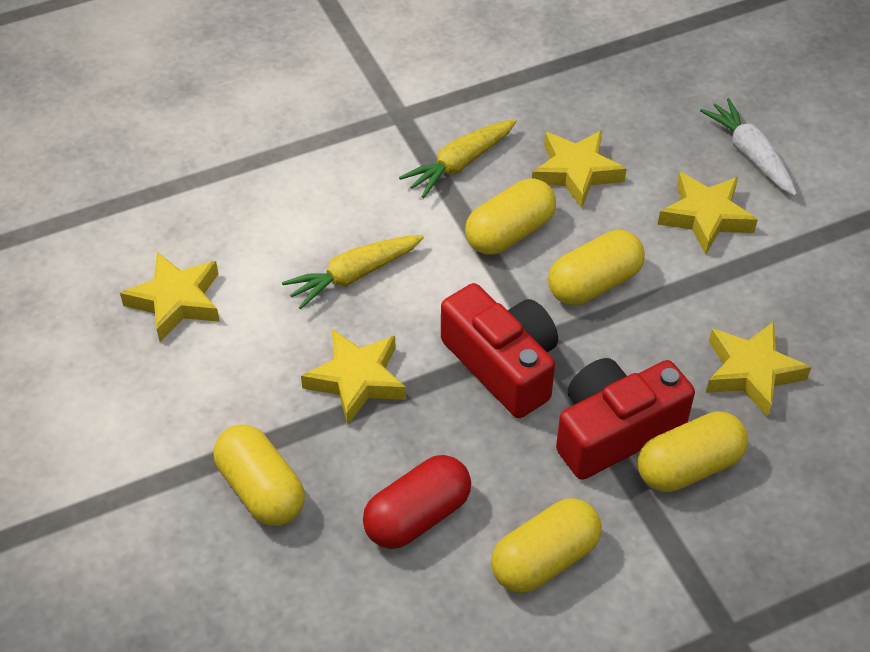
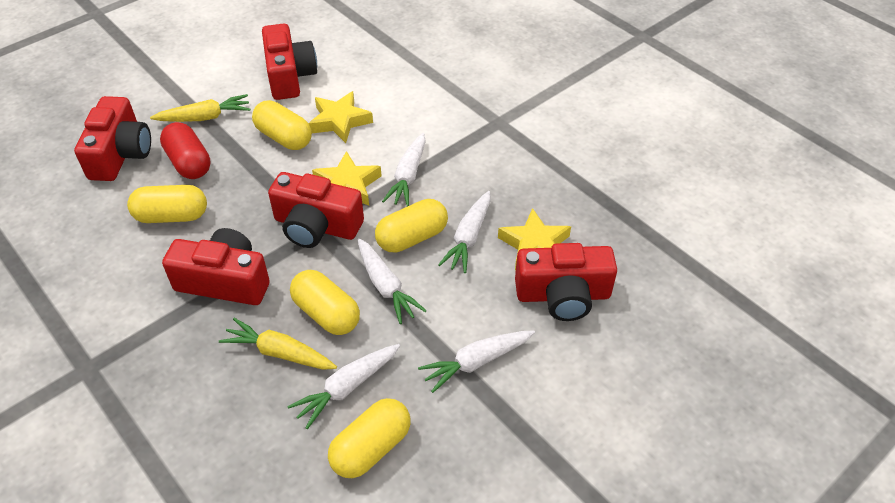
red camera: [441,283,558,418] [556,358,695,480] = 2 -> [74,96,151,181] [162,228,270,305] [262,24,317,100] [268,172,364,248] [515,243,617,321] = 5
white carrot: [700,98,797,196] = 1 -> [287,344,400,429] [358,238,427,324] [382,133,426,207] [418,330,535,393] [438,191,491,273] = 5
yellow star: [120,252,220,342] [301,329,406,425] [532,130,626,209] [658,172,758,255] [706,321,812,417] = 5 -> [309,91,373,143] [312,151,382,206] [498,208,571,270] = 3

